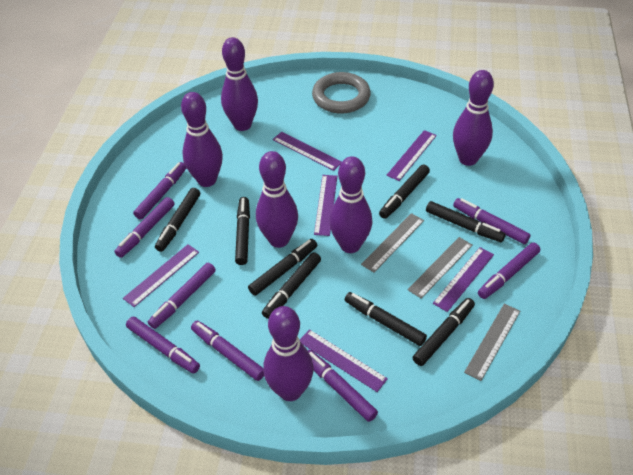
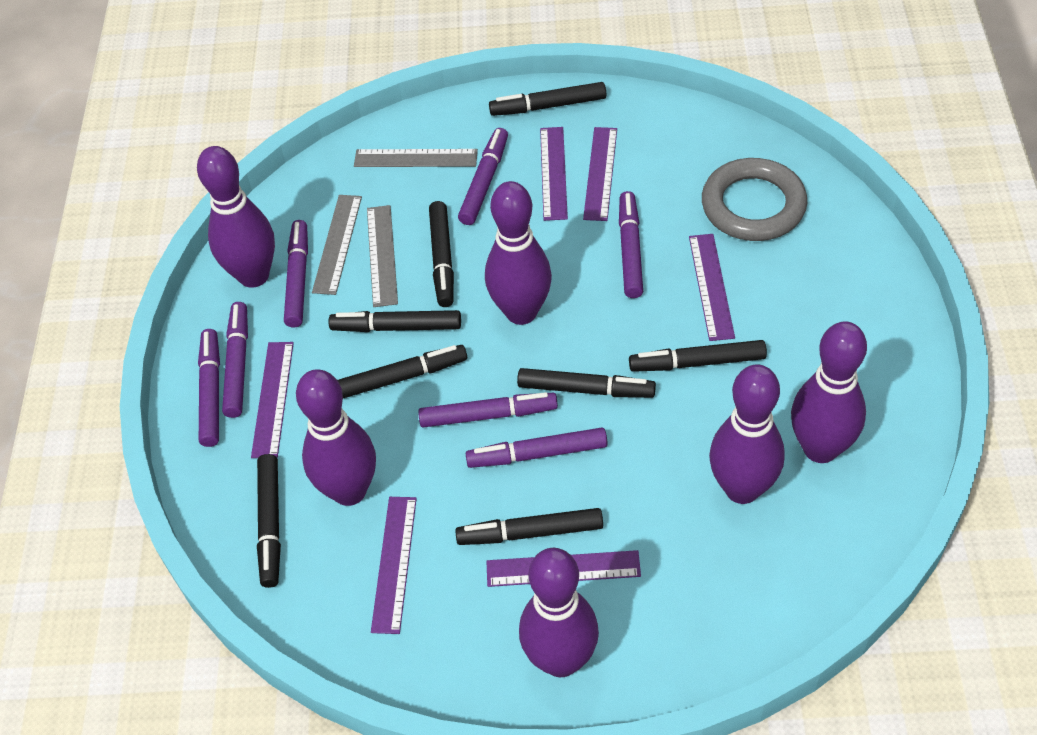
purple marker: [114,197,174,258] [126,317,200,373] [133,162,186,220] [148,263,216,329] [191,321,264,381] [307,350,378,422] [453,198,530,244] [478,243,540,299] = 8 -> [198,329,220,447] [222,302,248,418] [284,220,308,328] [418,392,558,428] [458,128,508,225] [466,428,608,468] [619,191,643,298] = 7

